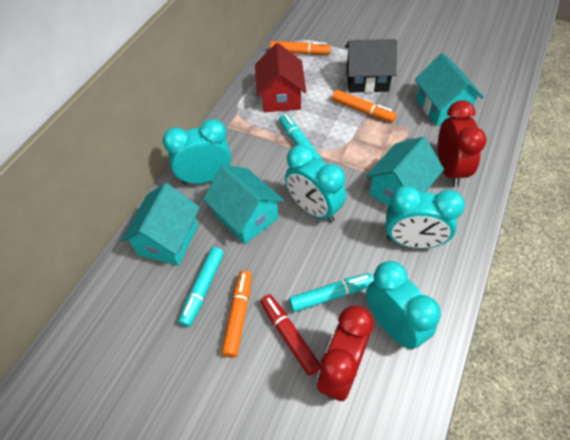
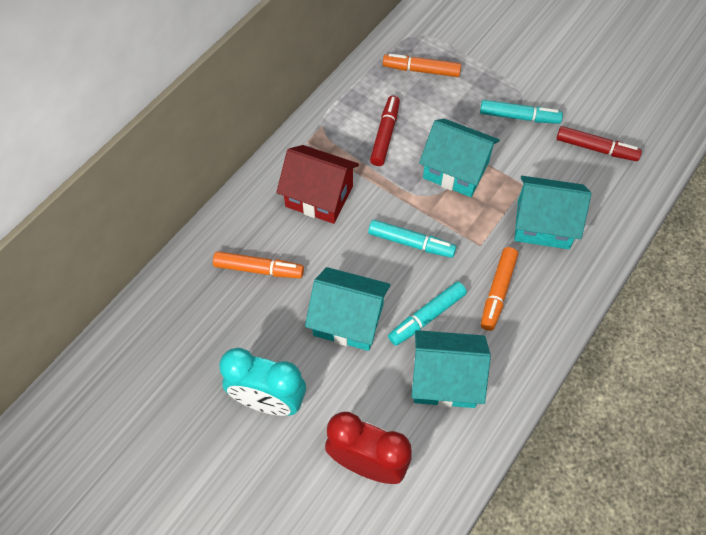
black house: [345,39,397,93] = 1 -> none = 0
red clock: [317,305,374,401] [438,100,487,187] = 2 -> [325,412,412,484] = 1
red marker: [261,294,320,376] = 1 -> [370,96,400,166] [556,126,642,161] = 2
turquoise clock: [163,119,232,185] [285,145,346,222] [366,261,441,350] [386,186,465,248] = 4 -> [219,348,306,416] = 1

